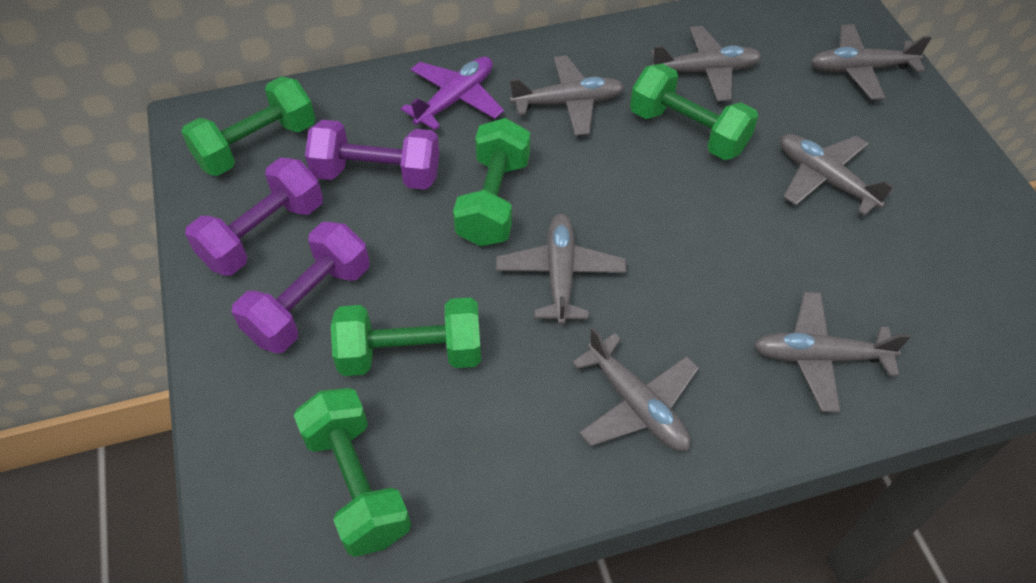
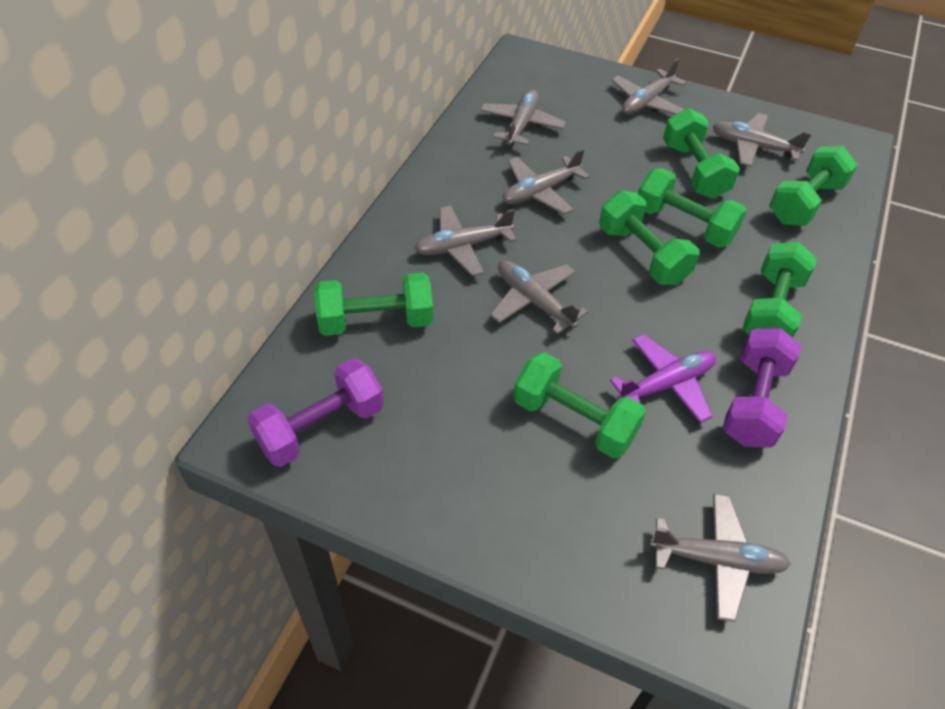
green dumbbell: [181,76,315,176] [294,388,411,557] [331,297,481,376] [453,118,530,246] [630,64,758,160] = 5 -> [314,273,433,336] [513,352,646,458] [599,190,700,285] [638,168,747,248] [663,108,740,199] [742,242,817,338] [769,146,858,226] = 7
purple dumbbell: [185,158,323,276] [232,222,369,353] [305,120,439,190] = 3 -> [248,359,384,467] [723,328,801,448] = 2

